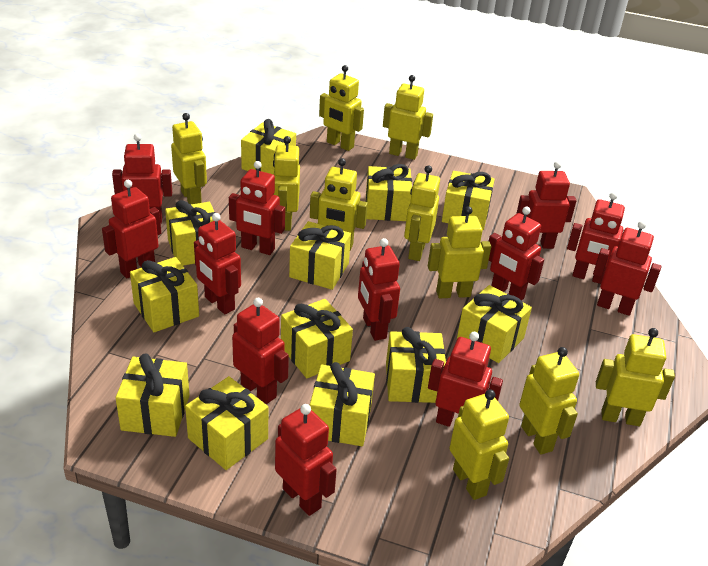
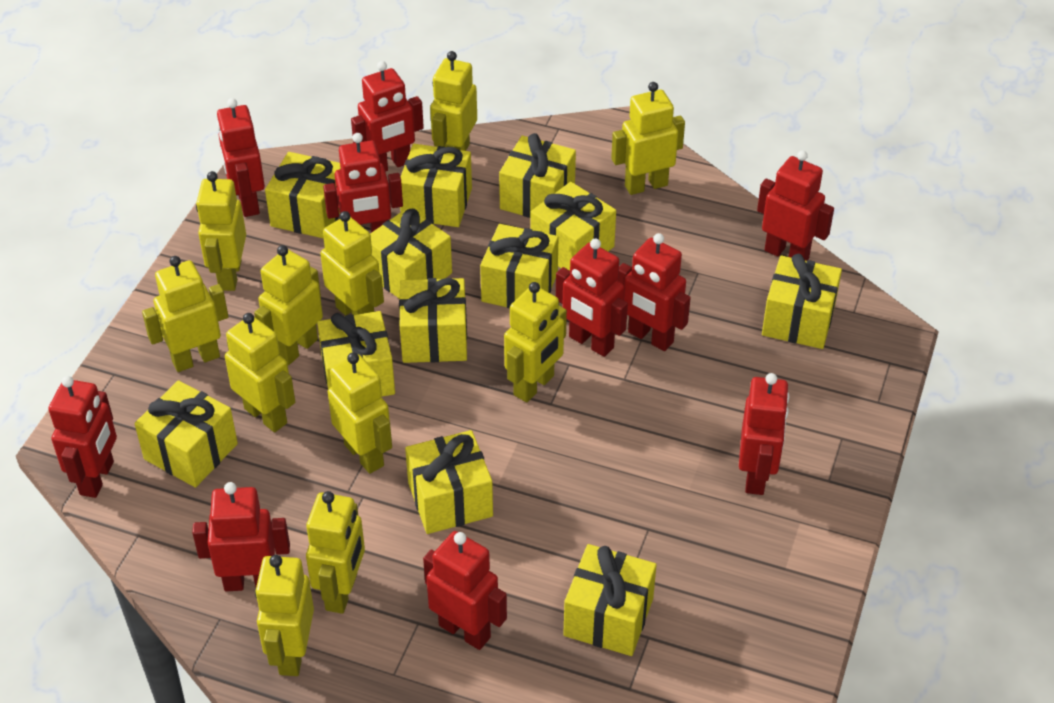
red robot: [102,180,161,278] [112,134,172,223] [194,213,241,314] [229,161,285,255] [232,298,289,404] [275,404,337,516] [358,238,400,341] [428,332,503,427] [489,207,544,301] [516,161,576,249] [567,192,625,284] [593,221,661,316] = 12 -> [48,376,117,498] [192,482,290,591] [216,98,265,217] [323,133,403,233] [351,61,424,172] [423,531,507,650] [556,238,628,357] [617,233,691,351] [739,373,789,495] [757,150,834,261] = 10
yellow robot: [171,113,207,204] [273,136,300,231] [310,158,368,250] [319,65,364,151] [383,75,433,160] [404,165,440,261] [428,206,491,298] [449,390,509,500] [519,347,579,454] [596,328,675,426] = 10 -> [142,256,228,372] [196,171,246,291] [225,313,295,432] [254,245,323,365] [255,555,314,676] [306,491,365,614] [320,211,384,315] [328,352,392,474] [430,51,477,151] [504,282,567,402] [611,82,685,195] = 11

